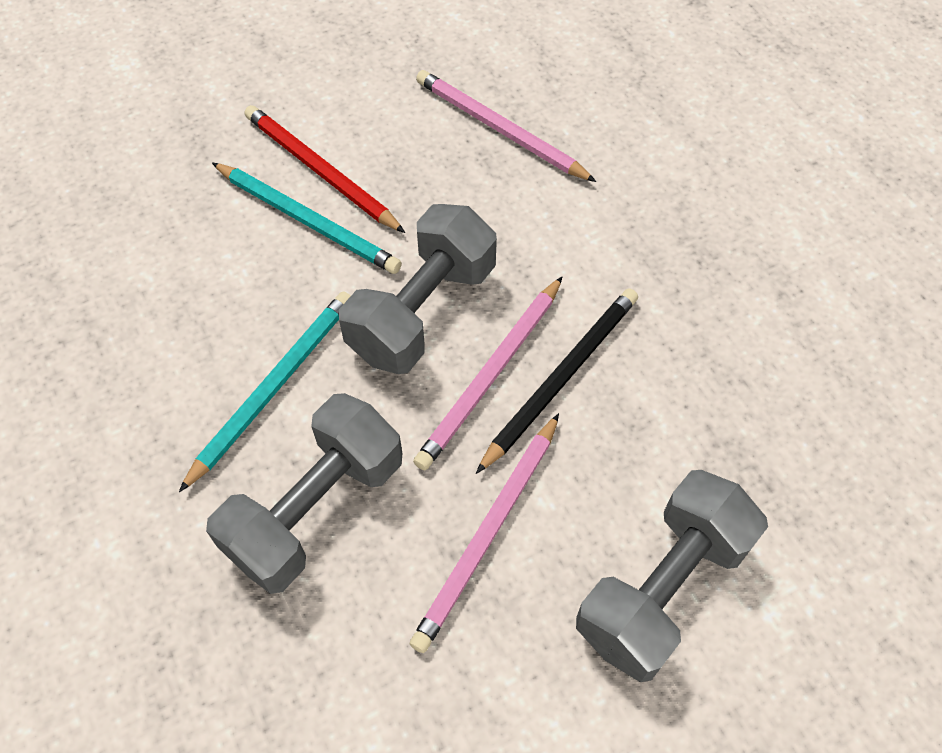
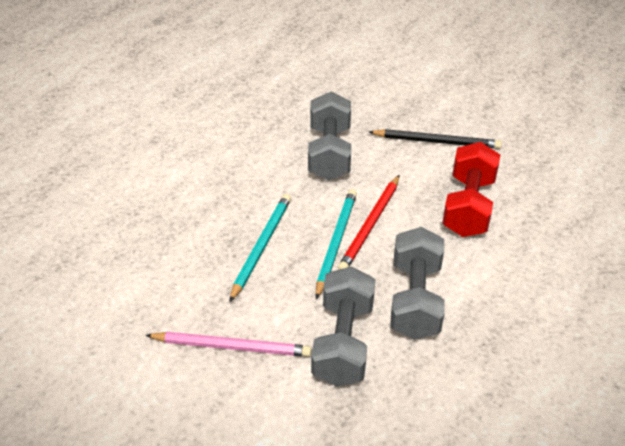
pink pencil: [410,413,559,653] [413,276,563,470] [416,70,596,182] = 3 -> [145,332,312,357] = 1
red dumbbell: none = 0 -> [442,142,500,237] = 1

